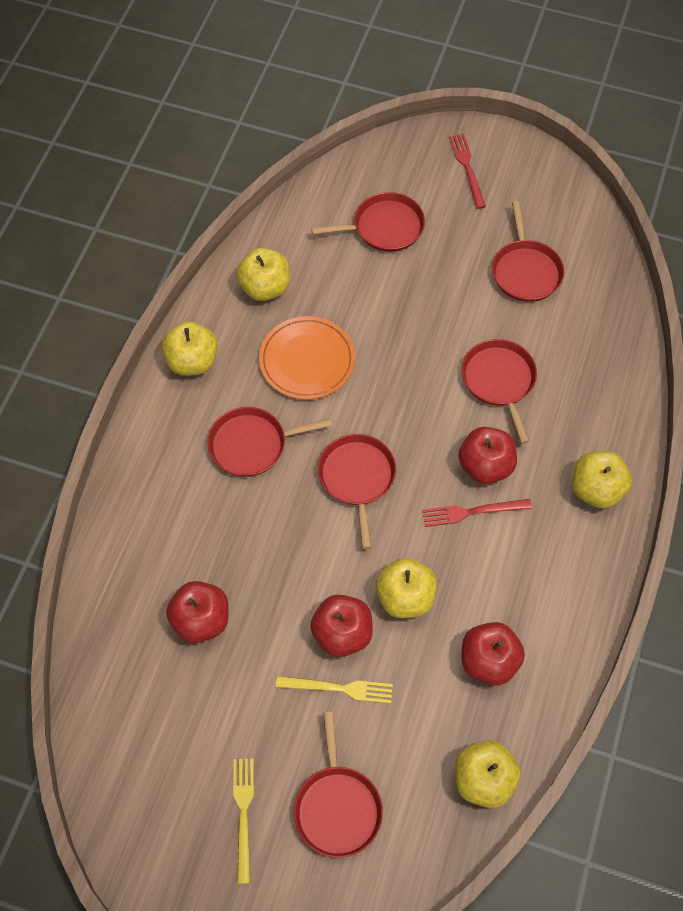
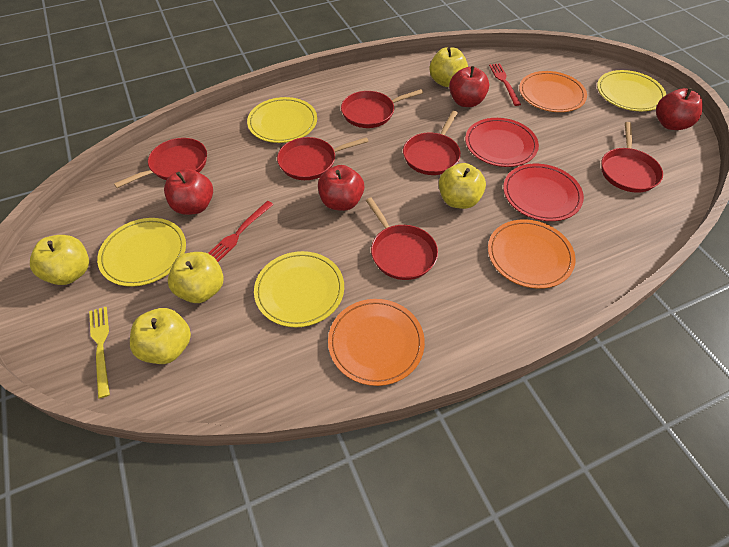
orange plate: [259,316,355,400] = 1 -> [328,299,425,386] [488,219,576,289] [519,71,587,112] = 3
red plate: none = 0 -> [465,118,539,167] [503,164,584,221] = 2
yellow fork: [233,758,254,884] [276,676,393,704] = 2 -> [89,307,110,398] = 1
yellow plate: none = 0 -> [97,218,186,287] [247,97,317,143] [254,251,344,327] [597,70,666,111] = 4

